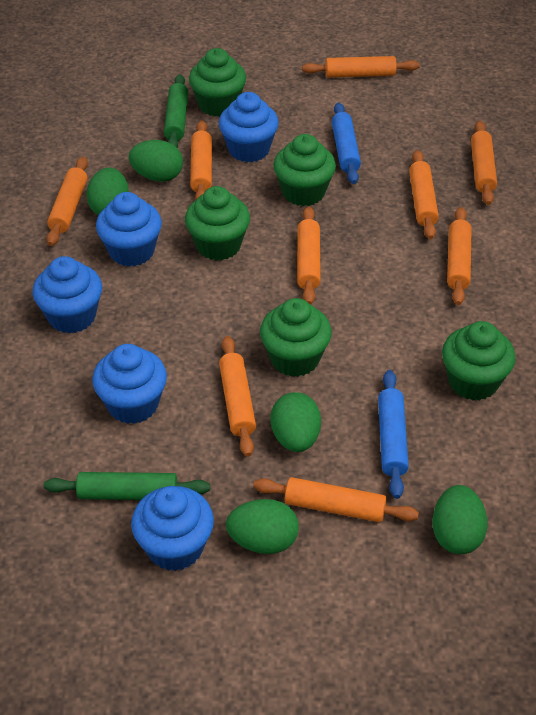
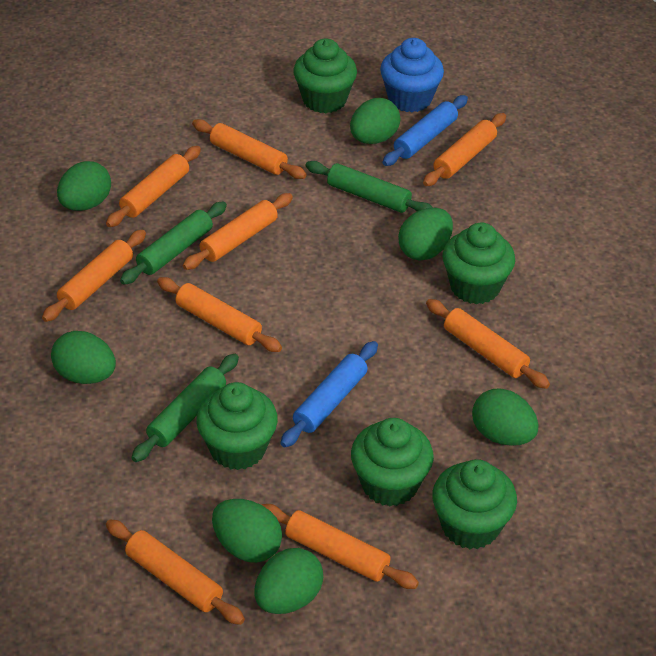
blue cupcake: [33,256,102,333] [92,344,167,424] [96,192,162,267] [131,486,214,571] [219,92,279,162] = 5 -> [380,38,444,112] = 1
green egg: [87,168,129,215] [129,140,183,182] [226,499,299,554] [271,392,321,452] [433,485,488,554] = 5 -> [51,331,116,384] [57,161,111,211] [212,499,282,563] [255,548,323,614] [350,98,401,144] [398,208,453,261] [472,388,539,446] = 7
green rolling pin: [44,472,210,500] [164,74,188,148] = 2 -> [120,201,227,285] [131,354,239,462] [305,161,433,213] = 3

